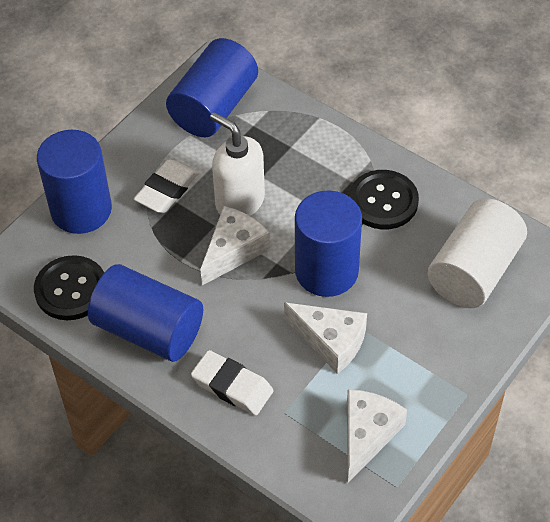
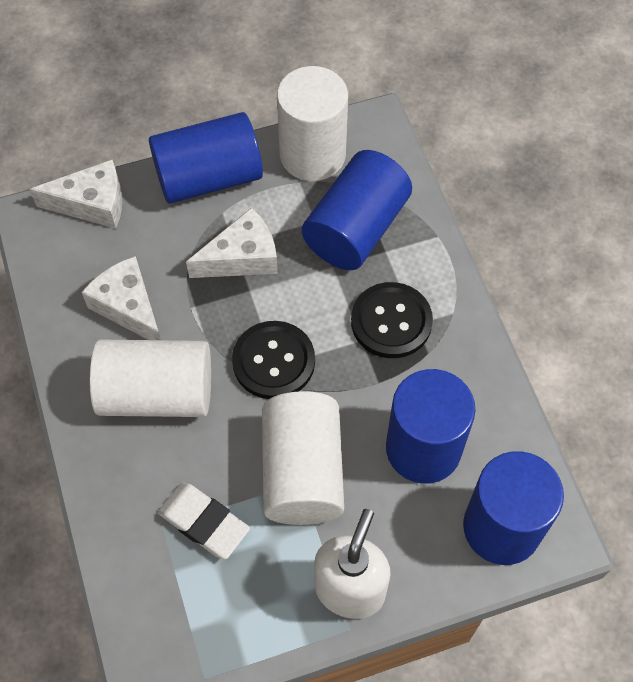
white cylinder: [428,198,527,308] = 1 -> [90,340,211,417] [262,391,344,525] [277,66,348,181] = 3
white eraser: [134,159,199,213] [191,350,274,415] = 2 -> [158,483,250,559] = 1

